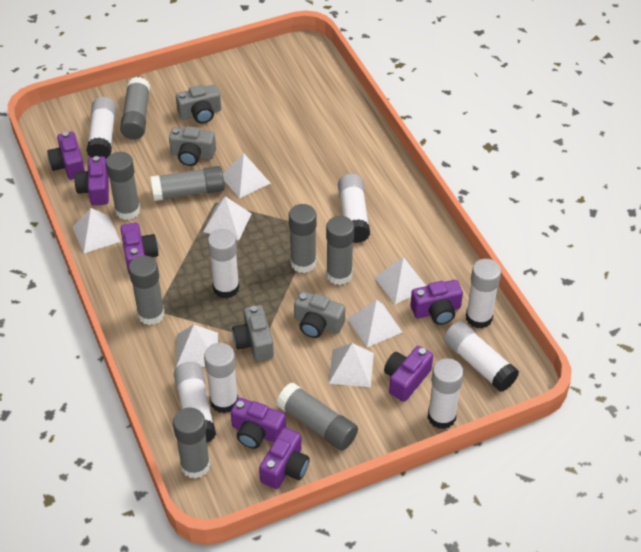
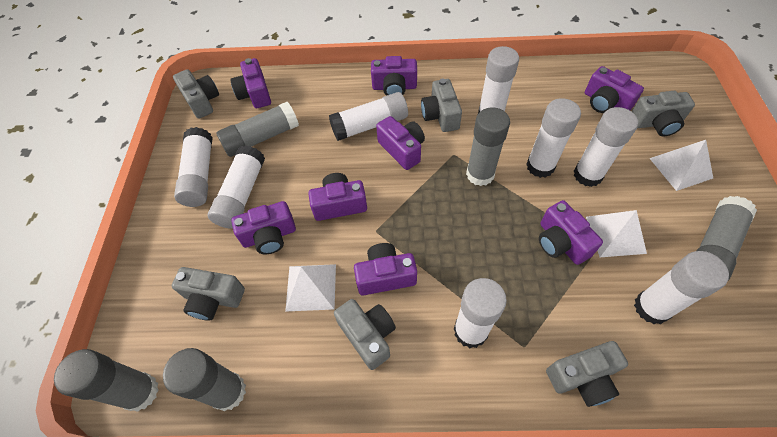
grey camera: [169,126,216,166] [176,85,221,124] [232,305,274,361] [294,291,345,338] = 4 -> [172,267,245,321] [173,69,219,119] [334,299,396,370] [421,78,462,132] [546,341,628,407] [632,91,695,136] = 6
grey glue stick: [106,152,140,220] [120,77,150,139] [129,255,165,325] [150,166,225,201] [173,408,210,479] [277,383,358,451] [289,204,317,273] [326,216,354,285] = 8 -> [54,349,159,412] [163,348,246,411] [216,102,299,157] [466,107,510,186] [696,196,757,281] = 5
purple camera: [47,131,85,180] [74,156,109,205] [120,223,159,273] [231,398,286,449] [259,427,310,489] [384,346,433,402] [410,280,463,325] = 7 -> [230,58,271,108] [231,201,296,254] [308,173,367,221] [354,243,417,295] [371,56,417,96] [376,116,425,170] [539,200,603,265] [585,66,644,113] = 8
white pyramid: [73,208,121,253] [176,325,218,367] [203,196,252,241] [223,153,271,198] [329,343,374,387] [348,300,403,347] [374,257,426,304] = 7 -> [285,264,336,312] [586,210,647,257] [649,140,713,191] = 3

